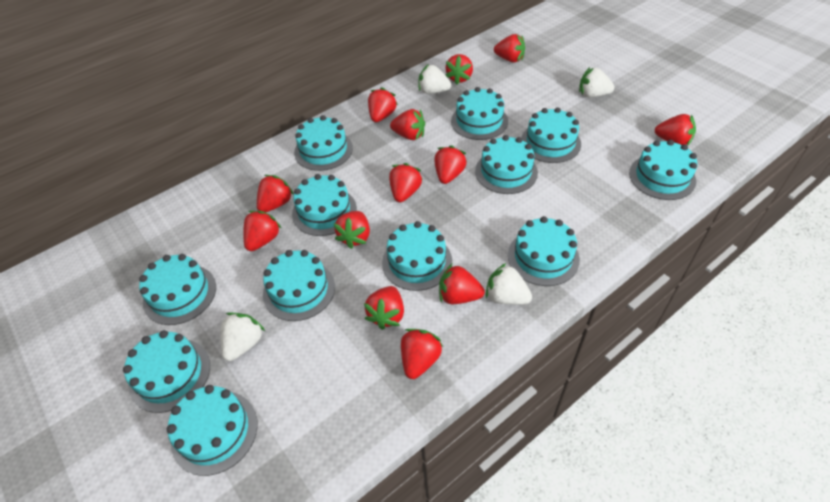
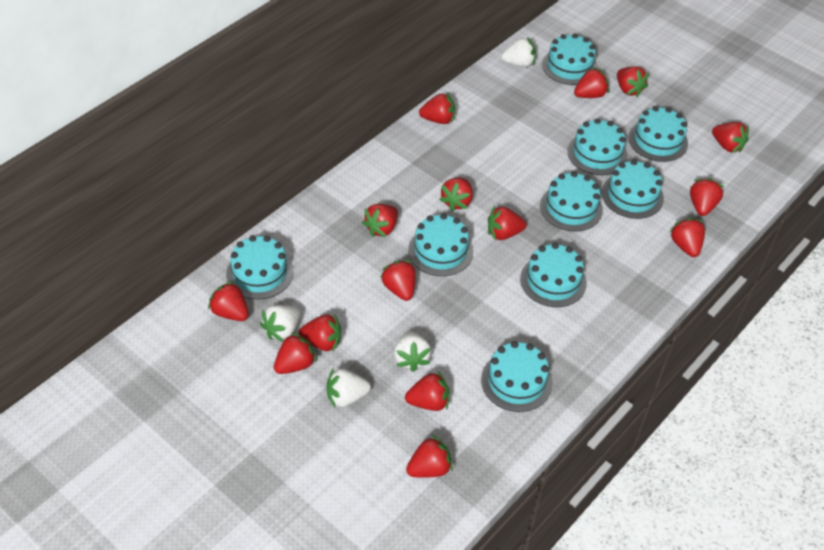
red strawberry: [243,211,282,251] [257,175,294,213] [333,211,370,249] [364,286,404,330] [368,87,398,122] [389,163,423,202] [390,109,425,140] [401,329,443,379] [434,145,467,184] [439,264,485,304] [445,54,473,85] [494,34,525,62] [655,114,696,146] = 13 -> [208,281,249,321] [274,332,317,374] [299,314,341,351] [362,204,398,237] [380,260,416,301] [405,371,449,411] [406,435,453,478] [419,93,455,124] [439,177,473,211] [488,206,526,240] [574,67,609,98] [617,66,649,97] [670,218,705,257] [690,178,724,216] [712,122,749,153] = 15
turquoise cake: [123,330,210,413] [139,254,216,325] [167,385,258,476] [263,250,335,321] [292,174,357,236] [294,115,353,171] [382,221,452,291] [451,87,508,140] [475,135,538,194] [508,216,580,286] [521,107,581,163] [629,140,698,200] = 12 -> [226,235,293,300] [408,213,473,276] [481,341,552,412] [520,243,587,307] [540,171,603,231] [542,33,598,85] [568,118,628,175] [602,160,664,219] [628,106,688,162] = 9

